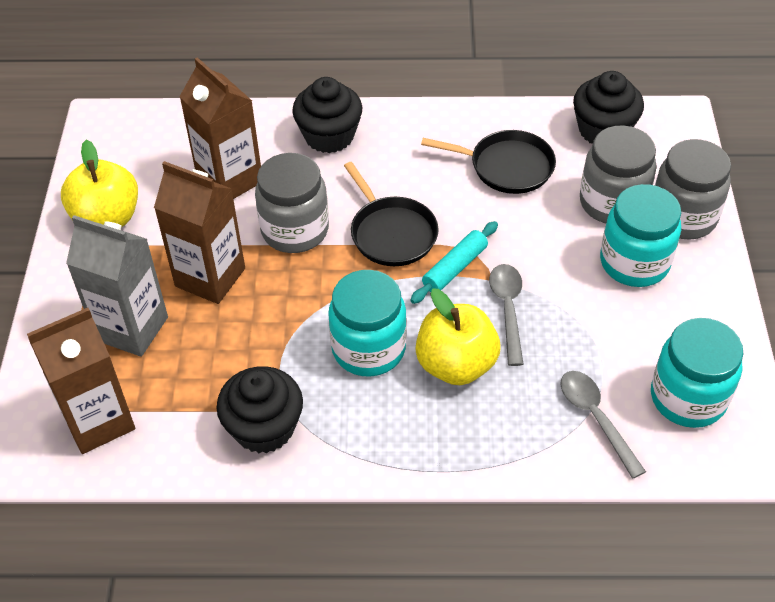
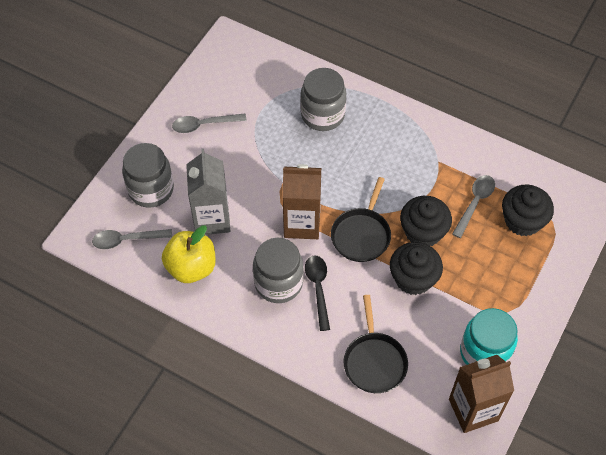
black spoon: none = 0 -> [305,256,330,331] = 1
brown carton: [27,308,135,454] [154,161,245,304] [179,57,261,199] = 3 -> [283,164,321,239] [449,355,514,433] = 2
grey spoon: [489,264,524,366] [560,371,646,479] = 2 -> [92,229,172,249] [172,113,247,133] [452,175,495,238] = 3
turquoise jar: [328,270,407,377] [600,184,681,287] [651,318,744,428] = 3 -> [460,308,518,365] = 1
turquoise rolling pin: [410,221,498,304] = 1 -> none = 0
yellow apple: [61,140,138,227] [415,288,500,385] = 2 -> [162,225,216,283] = 1

